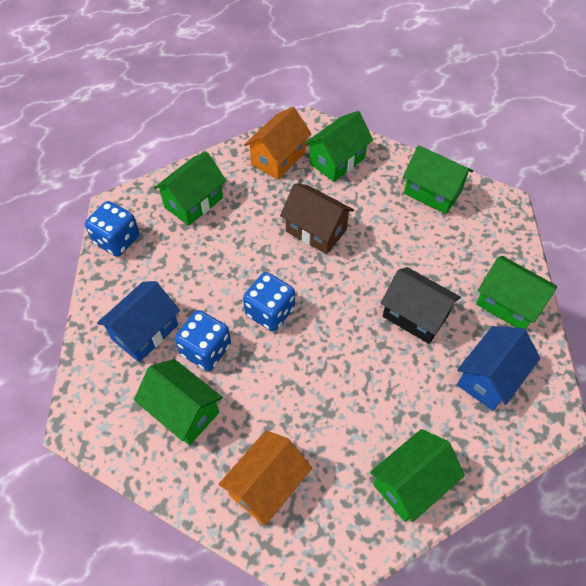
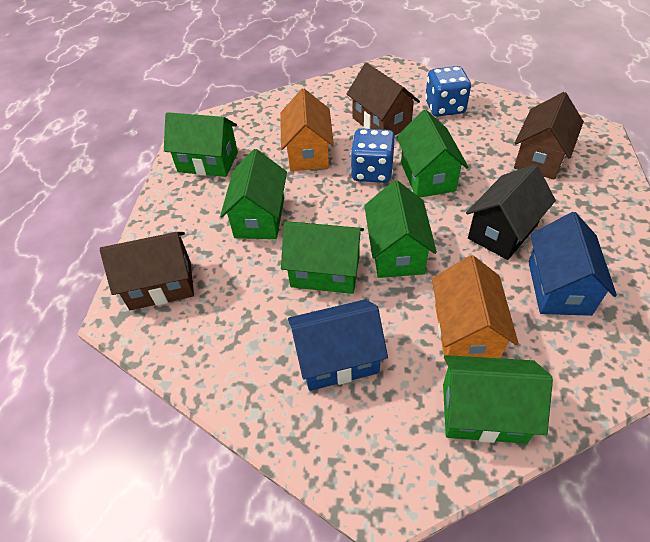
blue dice: [85,201,139,257] [175,310,231,371] [243,272,295,331] = 3 -> [351,129,395,183] [425,66,471,117] = 2
brown house: [280,183,354,254] = 1 -> [100,232,194,310] [347,63,420,136] [514,92,584,180] = 3

